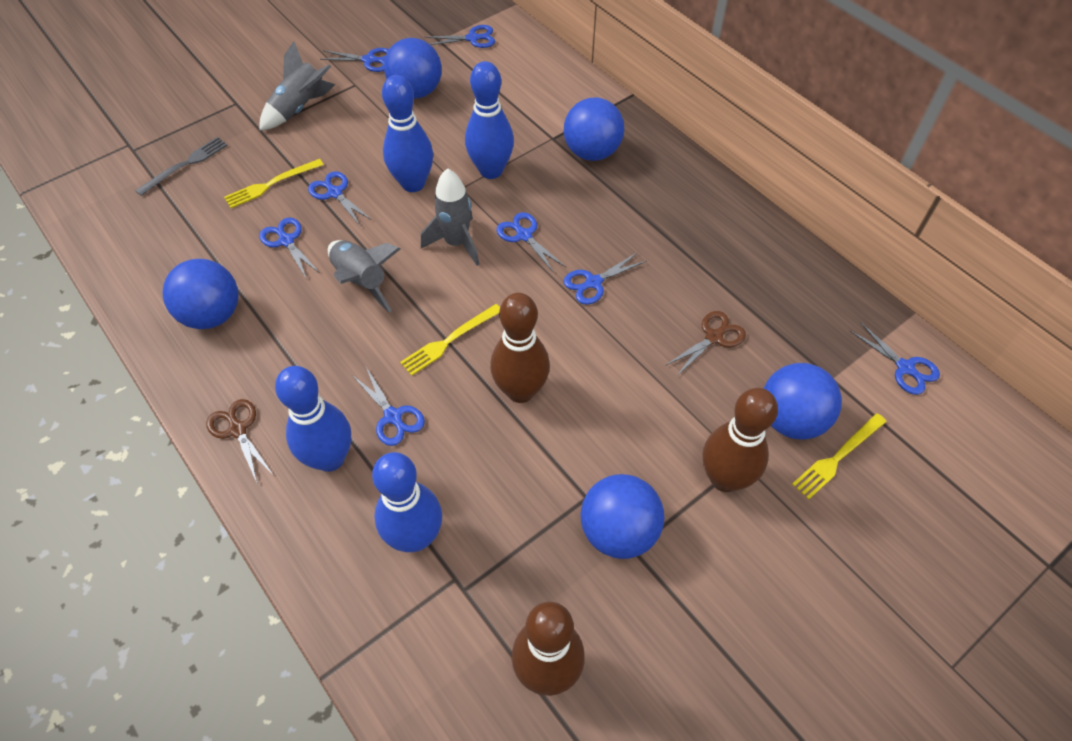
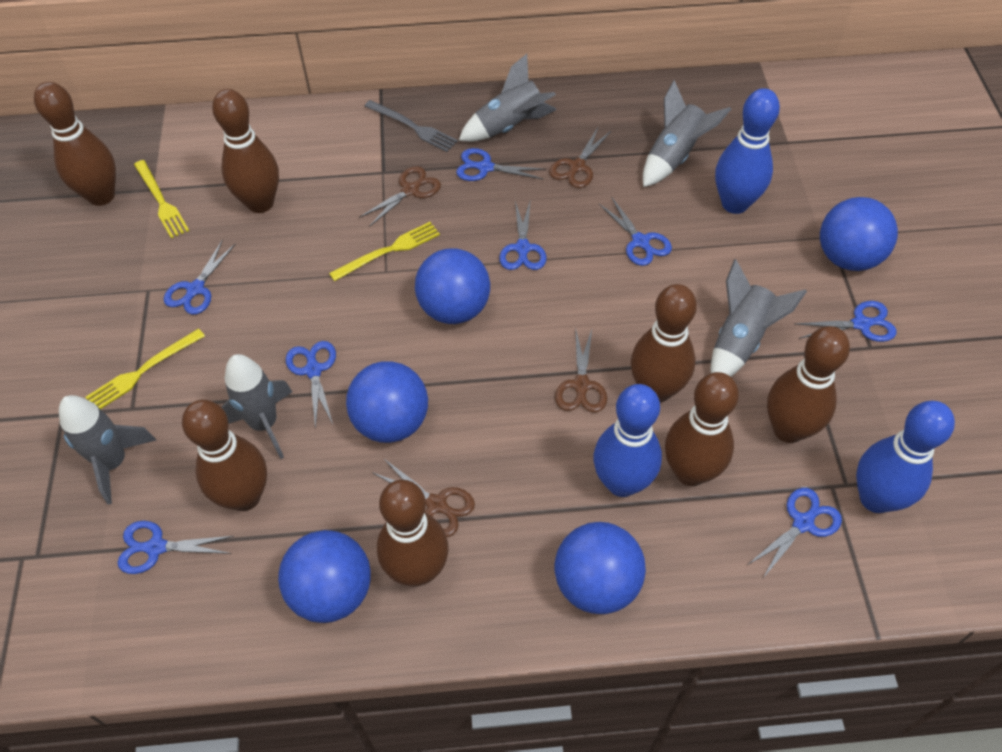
blue bowling pin: [275,366,351,472] [372,452,442,552] [382,75,433,192] [465,61,514,179] = 4 -> [593,384,662,497] [715,88,780,214] [856,401,955,513] = 3
brown bowling pin: [490,293,550,403] [512,602,585,696] [703,388,778,492] = 3 -> [34,82,116,206] [182,400,267,511] [212,89,279,213] [377,480,449,587] [631,284,697,403] [665,372,739,486] [767,326,850,443] = 7
brown scissors: [206,399,272,483] [665,311,746,377] = 2 -> [359,166,441,227] [372,458,475,537] [549,128,611,188] [555,327,607,412] = 4
grey rocket: [259,41,335,131] [328,240,400,313] [421,168,480,266] = 3 -> [59,395,156,504] [222,354,292,459] [458,54,557,142] [643,80,731,187] [710,259,807,377] = 5

